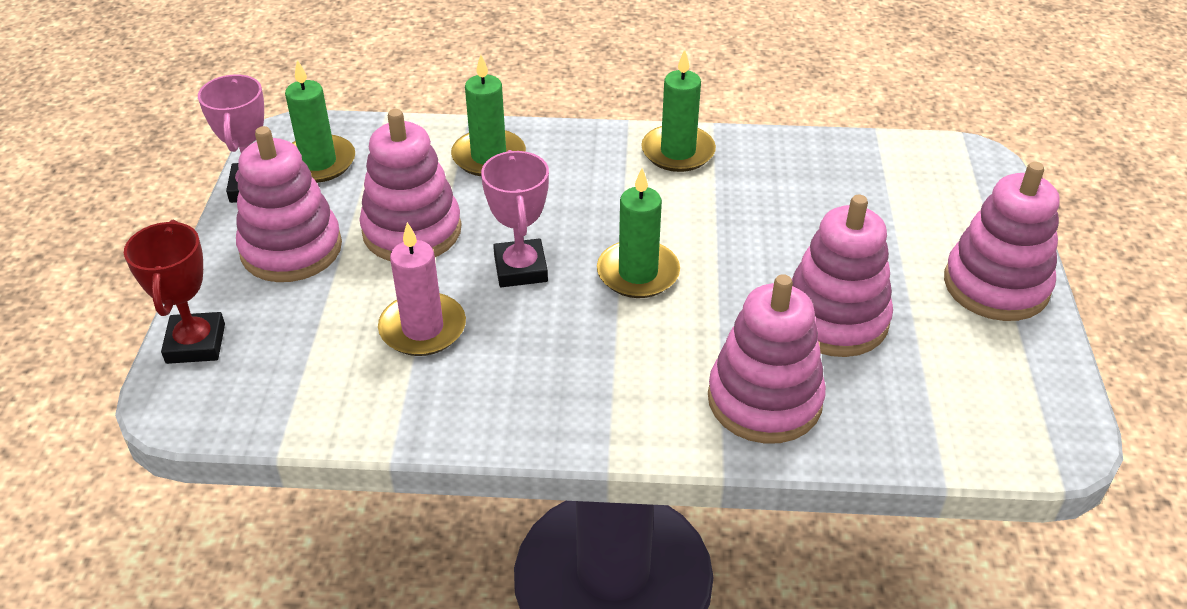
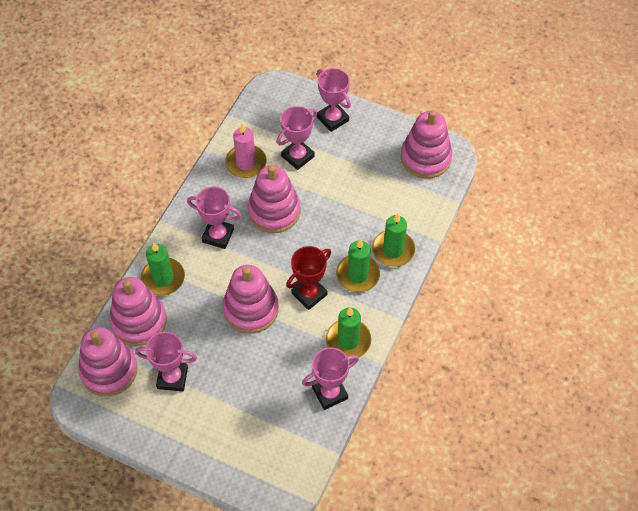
pink trophy: [198,74,264,203] [481,150,549,287] = 2 -> [135,332,197,391] [187,187,241,249] [277,106,317,170] [302,347,359,410] [317,68,351,132] = 5

